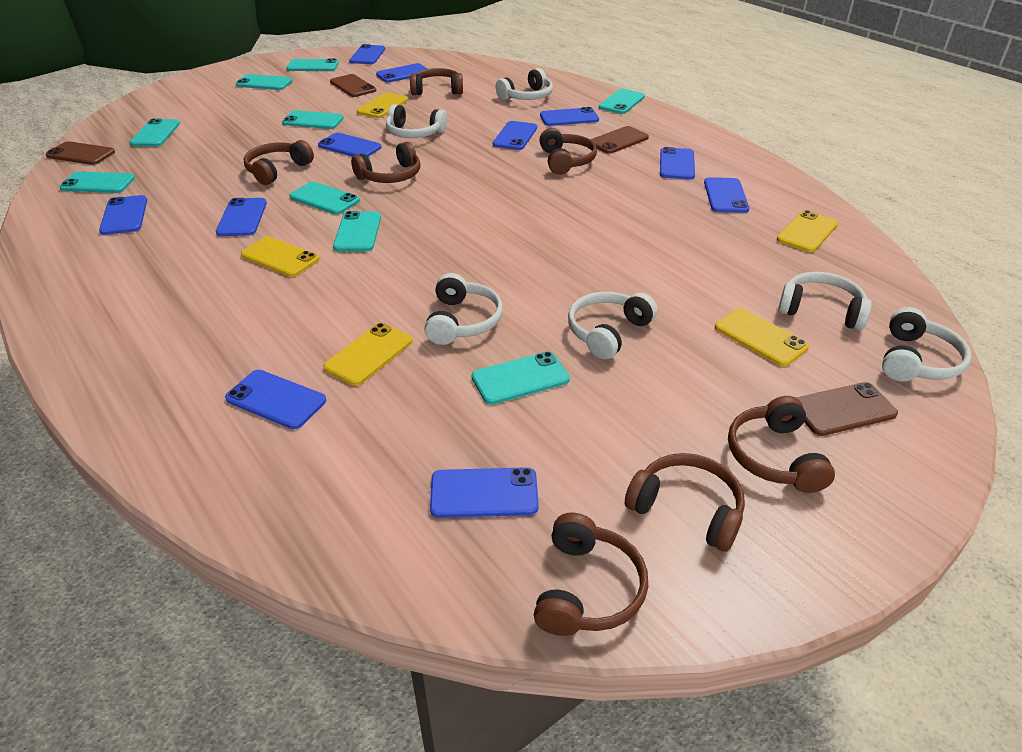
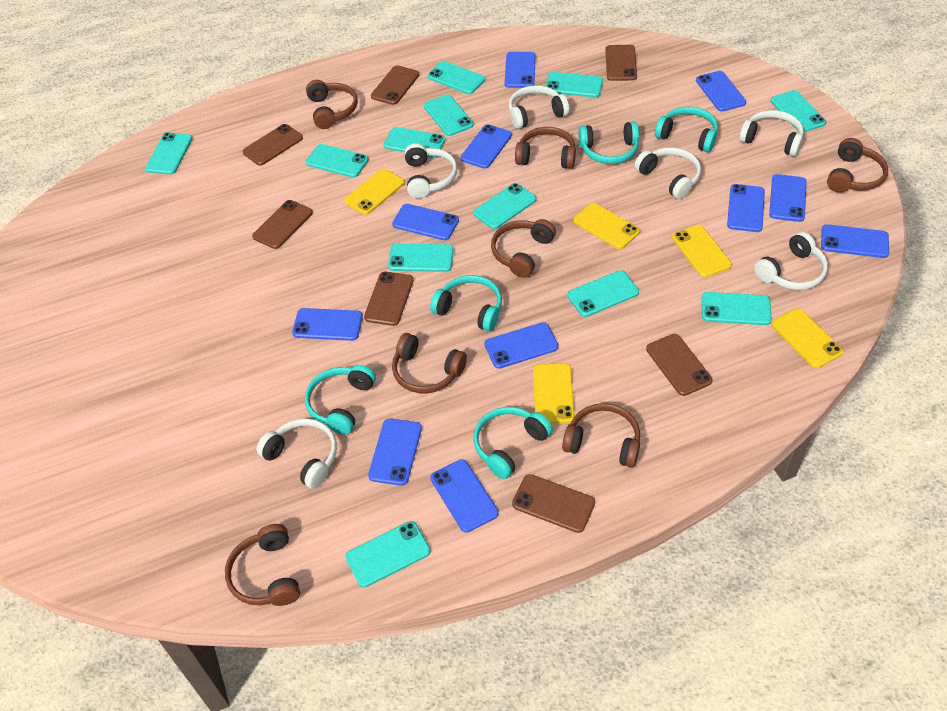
brown phone: [45,141,115,165] [330,74,376,97] [590,126,649,154] [796,382,898,436] = 4 -> [242,124,303,166] [252,200,313,249] [364,272,414,326] [371,65,419,105] [512,474,595,533] [605,45,637,81] [646,334,713,396] = 7
turquoise headphones: none = 0 -> [305,365,376,435] [430,275,502,332] [473,407,553,479] [578,122,639,164] [655,107,718,152] = 5
turquoise phone: [59,171,135,193] [130,118,180,146] [236,74,292,90] [282,110,344,129] [286,58,339,71] [290,182,360,215] [333,211,381,251] [472,351,570,405] [599,89,645,114] = 9 -> [145,133,192,175] [306,144,369,178] [345,521,430,587] [383,127,445,158] [388,244,454,272] [424,95,473,136] [427,61,485,94] [473,183,536,229] [546,72,603,98] [568,270,639,317] [702,292,772,325] [770,90,826,132] = 12

